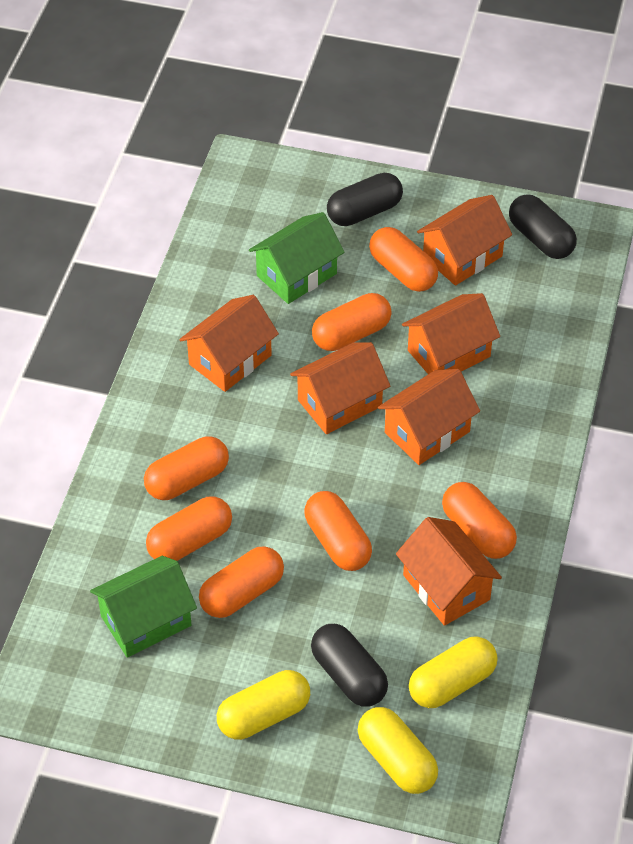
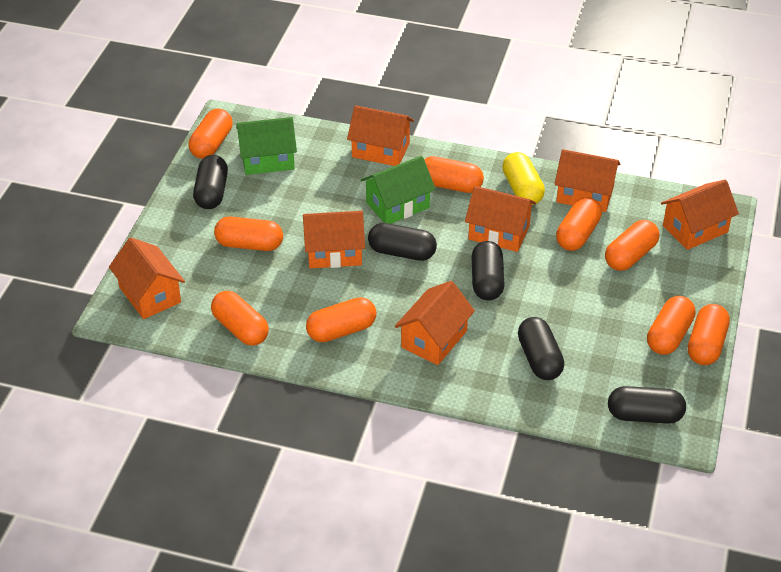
black capsule: [311,624,388,706] [327,173,403,226] [509,194,577,259] = 3 -> [193,155,228,209] [368,223,437,261] [472,241,505,300] [518,317,564,380] [608,386,686,424] = 5
orange capsule: [144,437,229,500] [146,497,232,561] [199,546,284,618] [304,491,372,571] [312,293,392,351] [369,227,438,292] [442,482,517,559] = 7 -> [189,108,233,159] [211,291,269,346] [214,217,283,251] [306,297,376,342] [424,156,484,193] [556,197,602,251] [605,220,659,271] [647,296,696,355] [688,304,730,365] = 9
orange house: [179,295,279,392] [290,342,390,434] [378,369,480,465] [396,517,502,626] [402,293,500,374] [417,195,512,286] = 6 -> [109,238,185,319] [303,211,365,268] [347,105,414,166] [395,281,475,365] [465,186,536,252] [555,149,620,212] [661,179,739,250] = 7
yellow capsule: [217,670,310,740] [358,707,438,794] [409,637,498,708] = 3 -> [502,152,545,205] = 1

